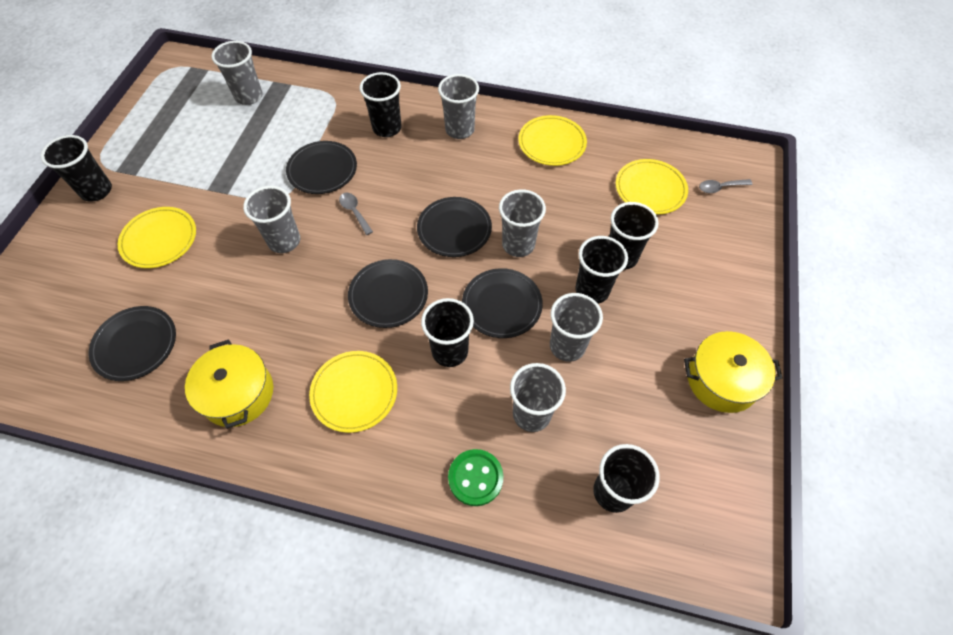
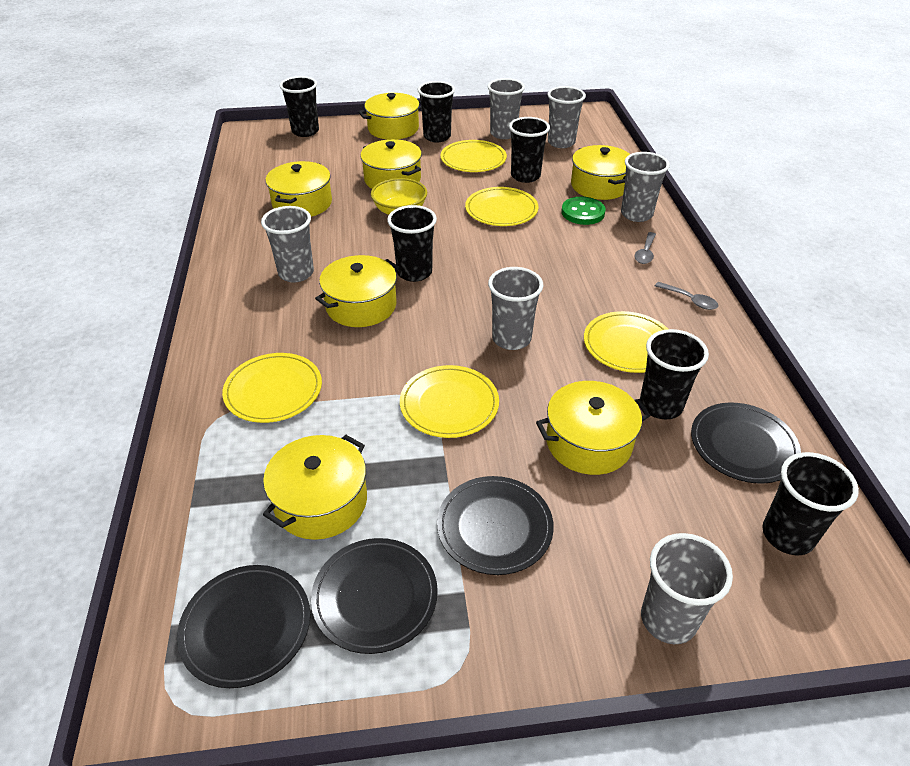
black plate: [89,306,176,381] [286,141,357,194] [348,259,428,328] [417,197,492,257] [462,268,543,338] = 5 -> [177,565,310,688] [311,538,438,654] [437,476,554,575] [691,402,801,484] = 4
yellow bowl: none = 0 -> [371,178,427,215] = 1
yellow plate: [118,207,196,268] [309,351,397,433] [519,115,587,166] [616,159,688,215] = 4 -> [222,353,322,423] [400,365,499,438] [440,140,507,172] [465,187,539,226] [584,311,668,373] = 5
yellow pot: [185,340,273,429] [684,331,782,413] = 2 -> [263,435,367,540] [265,161,332,217] [315,255,400,327] [359,93,422,140] [360,139,422,189] [536,381,651,475] [571,145,630,200] = 7

